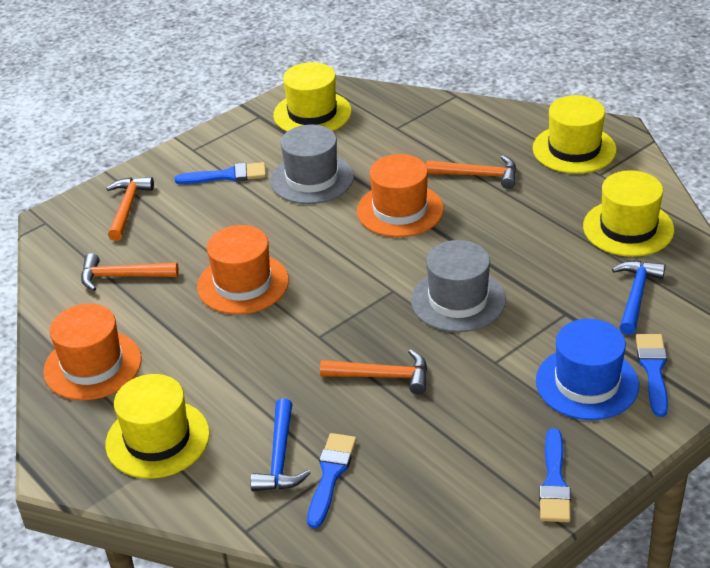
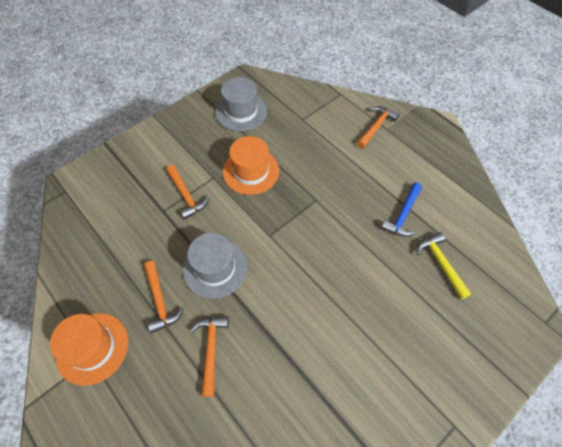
blue brush: [175,162,266,184] [307,433,357,528] [539,428,571,522] [636,334,668,417] = 4 -> none = 0
blue hammer: [250,398,310,491] [612,261,665,335] = 2 -> [381,183,422,237] = 1
blue hat: [536,319,639,420] = 1 -> none = 0
orange hat: [43,304,142,400] [197,225,289,315] [357,154,444,237] = 3 -> [50,313,128,386] [223,136,279,195] = 2
yellow hammer: none = 0 -> [416,232,471,299] = 1
yellow hat: [105,374,210,479] [273,62,352,132] [533,95,617,174] [583,170,674,257] = 4 -> none = 0

